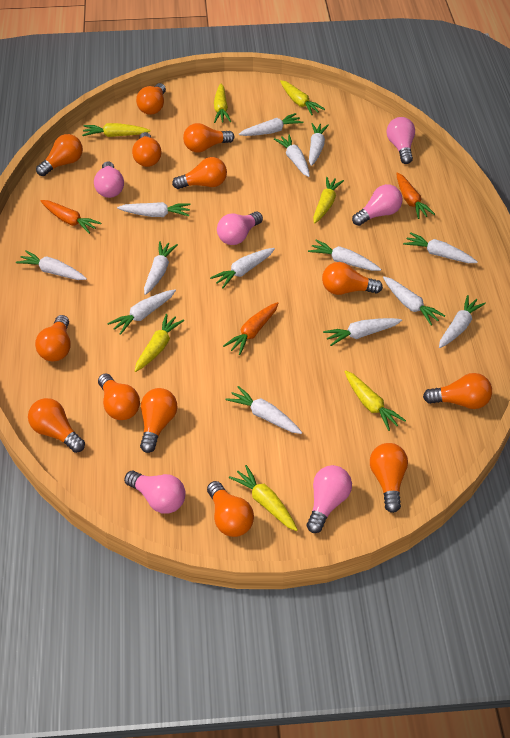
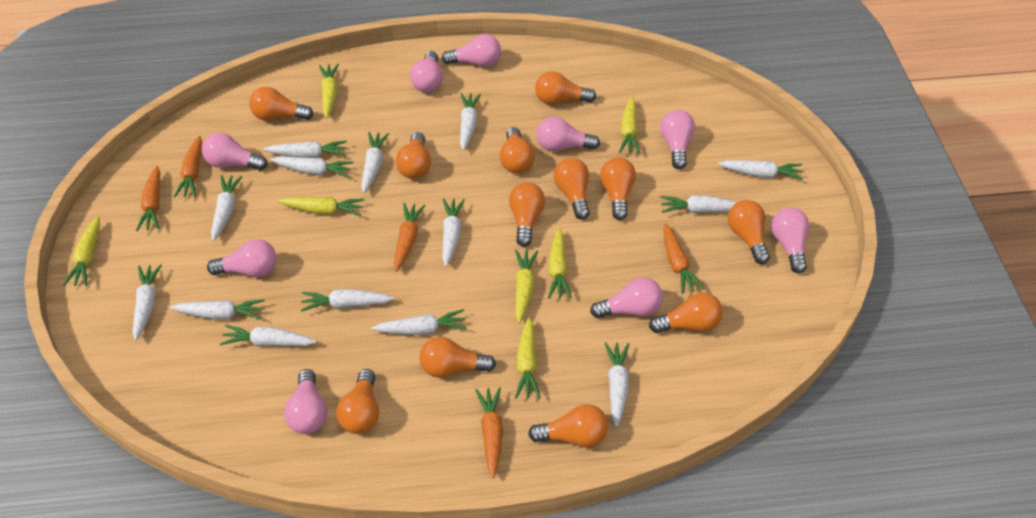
orange carrot: [40,200,101,234] [223,302,279,355] [396,172,435,219] = 3 -> [136,166,160,231] [174,136,202,197] [394,203,425,272] [475,387,503,478] [664,223,704,294] = 5
orange light bulb: [28,398,85,453] [35,315,71,361] [36,134,83,176] [98,373,140,420] [132,132,161,167] [136,83,166,115] [140,388,177,453] [172,157,227,189] [183,123,234,152] [207,481,254,537] [322,262,383,295] [370,443,408,513] [423,373,492,409] = 13 -> [249,87,314,121] [336,369,379,434] [396,132,431,179] [419,337,496,378] [500,127,535,173] [509,182,545,247] [528,404,608,448] [535,71,596,105] [554,158,590,220] [600,157,636,220] [649,292,723,333] [728,200,770,264] = 12
pink light bulb: [94,161,124,198] [124,471,185,514] [217,212,263,245] [307,465,352,533] [352,184,402,226] [386,117,415,164] = 6 -> [202,133,267,170] [207,239,276,277] [284,369,327,434] [410,51,443,92] [442,34,501,67] [537,117,600,151] [590,277,663,318] [660,110,695,169] [771,207,809,273] = 9

